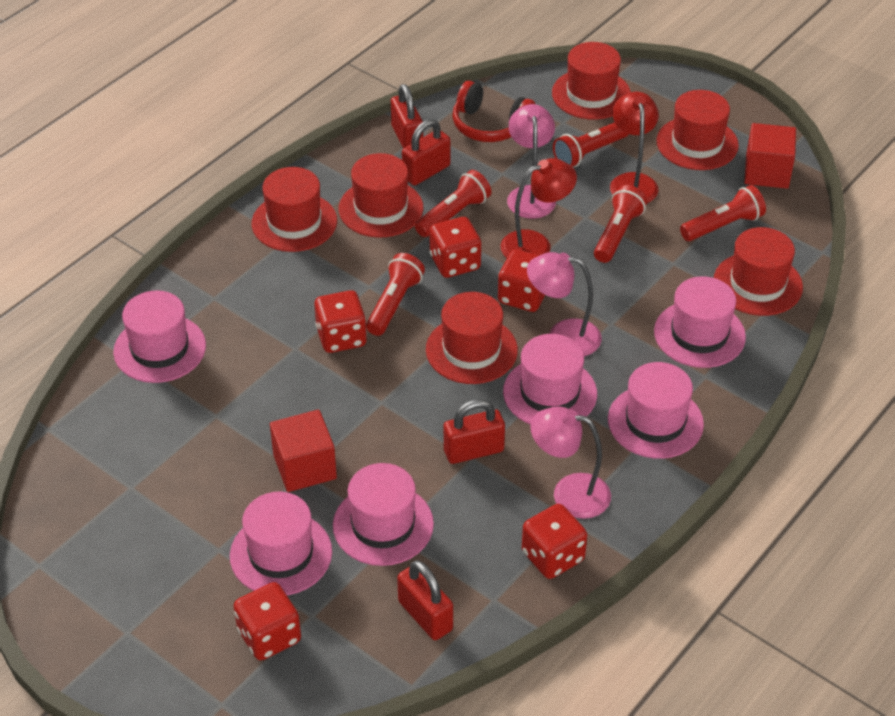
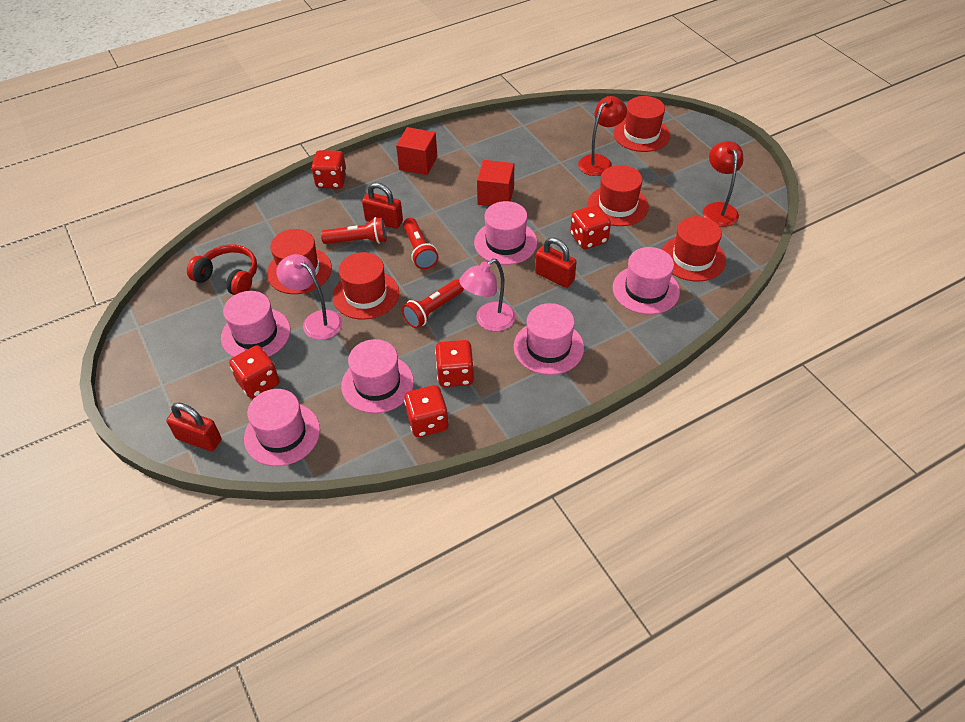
pink lamp: [507,104,556,219] [527,252,602,356] [530,407,611,519] = 3 -> [276,254,343,340] [459,259,516,331] = 2
red flashlight: [366,253,425,336] [415,170,491,237] [553,122,629,167] [594,185,647,263] [680,185,766,241] = 5 -> [321,217,387,244] [402,279,464,328] [403,218,439,269] = 3
red hat: [252,167,337,252] [339,153,423,238] [426,292,518,384] [552,42,631,120] [656,90,739,170] [714,227,803,316] = 6 -> [267,229,332,294] [333,252,399,320] [587,165,649,226] [613,96,670,152] [662,216,726,282] = 5
red padlock: [391,84,423,149] [397,560,453,640] [402,119,450,185] [444,399,505,464] = 4 -> [166,403,221,451] [362,183,403,229] [535,238,577,288] = 3

